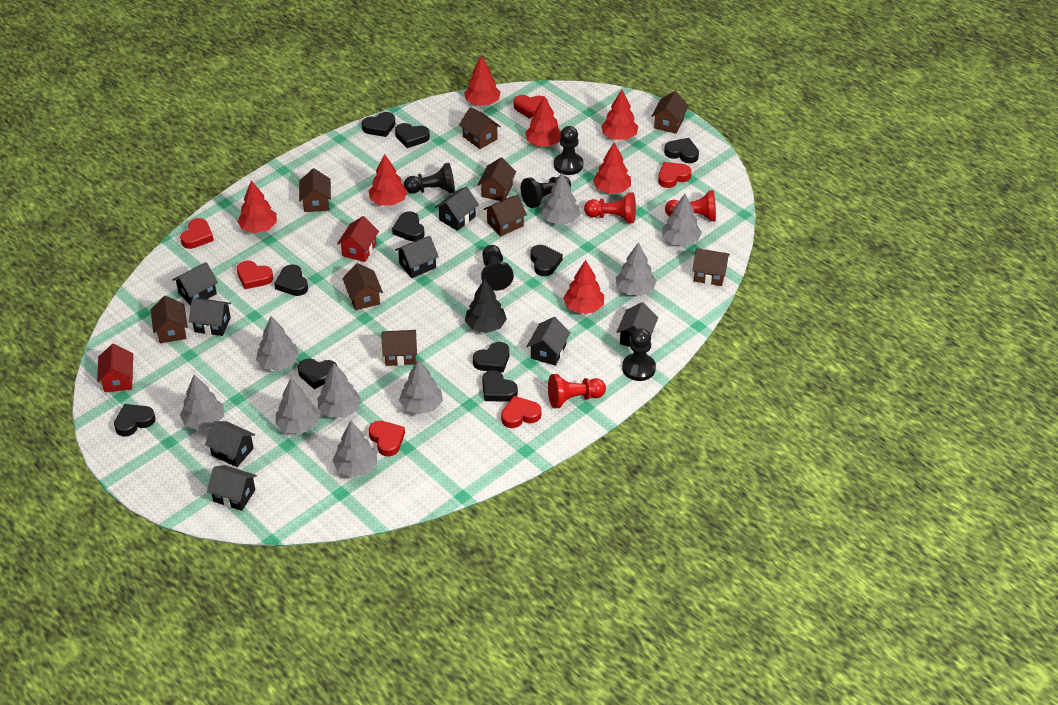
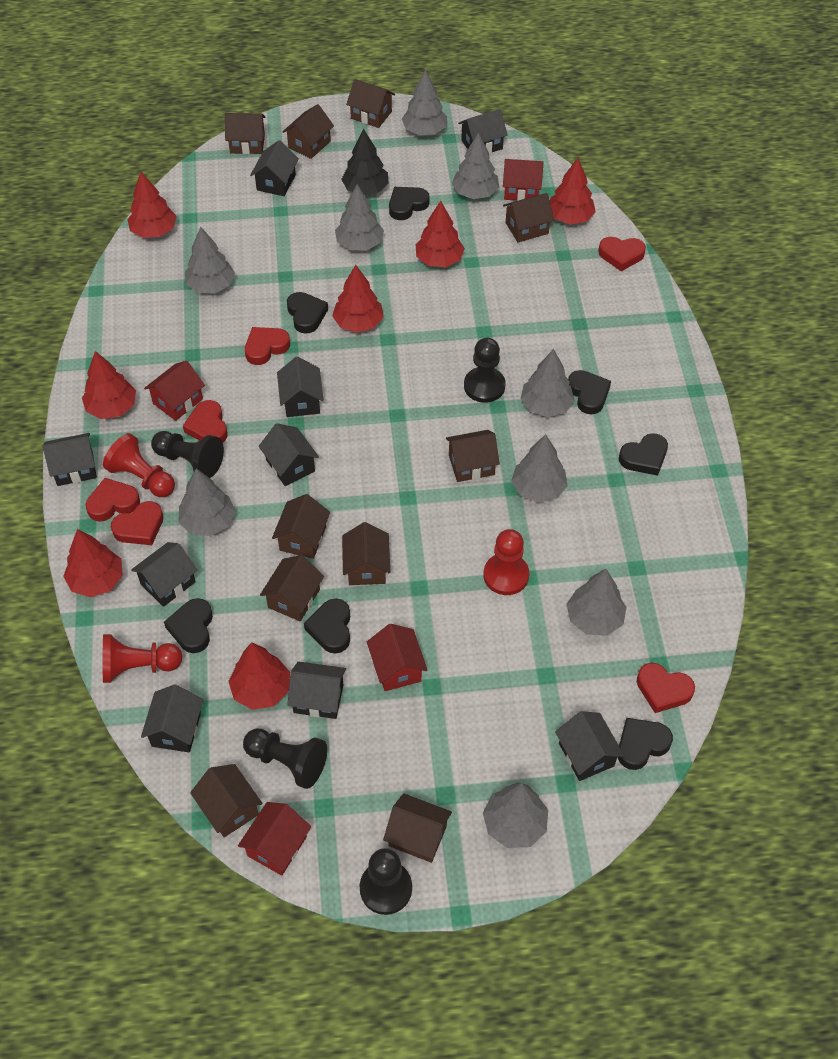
black heart: [114,404,156,436] [274,264,308,296] [298,359,337,389] [362,112,395,137] [392,211,425,242] [395,123,430,148] [473,342,509,372] [482,370,518,402] [530,245,563,276] [664,138,699,163] = 10 -> [164,598,213,653] [287,292,328,334] [304,599,350,653] [389,187,429,220] [568,370,611,414] [617,718,673,770] [619,433,668,476] = 7
black house: [172,262,218,305] [189,298,231,336] [205,421,255,467] [207,465,257,511] [395,236,439,278] [435,186,479,231] [527,317,570,366] [617,302,658,347] = 8 -> [43,433,97,486] [131,542,198,607] [141,684,203,752] [250,140,299,196] [259,423,319,486] [277,357,324,417] [287,661,346,719] [458,109,508,154] [555,711,624,781] = 9
black pawn: [404,163,455,194] [481,245,514,291] [521,176,571,208] [554,126,583,175] [622,328,656,381] = 5 -> [151,431,224,478] [243,728,327,789] [360,848,412,915] [464,338,505,403] = 4
brown house: [151,295,187,343] [299,169,331,212] [342,263,383,310] [381,330,417,366] [459,107,501,149] [478,158,516,201] [484,194,527,236] [652,91,689,134] [692,248,730,286] = 9 -> [190,764,262,837] [225,113,266,154] [260,555,324,621] [272,494,330,559] [283,104,334,159] [342,522,390,585] [346,79,395,128] [383,793,452,863] [446,430,500,482] [503,193,554,242] = 10
red house: [97,344,133,392] [337,216,379,262] = 2 -> [144,361,205,421] [238,802,311,876] [367,624,428,691] [503,159,544,201] = 4

